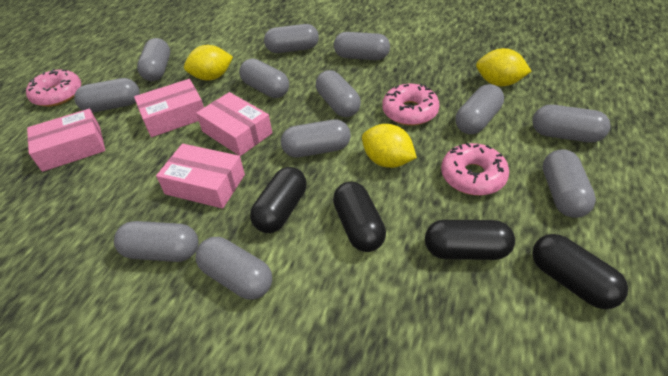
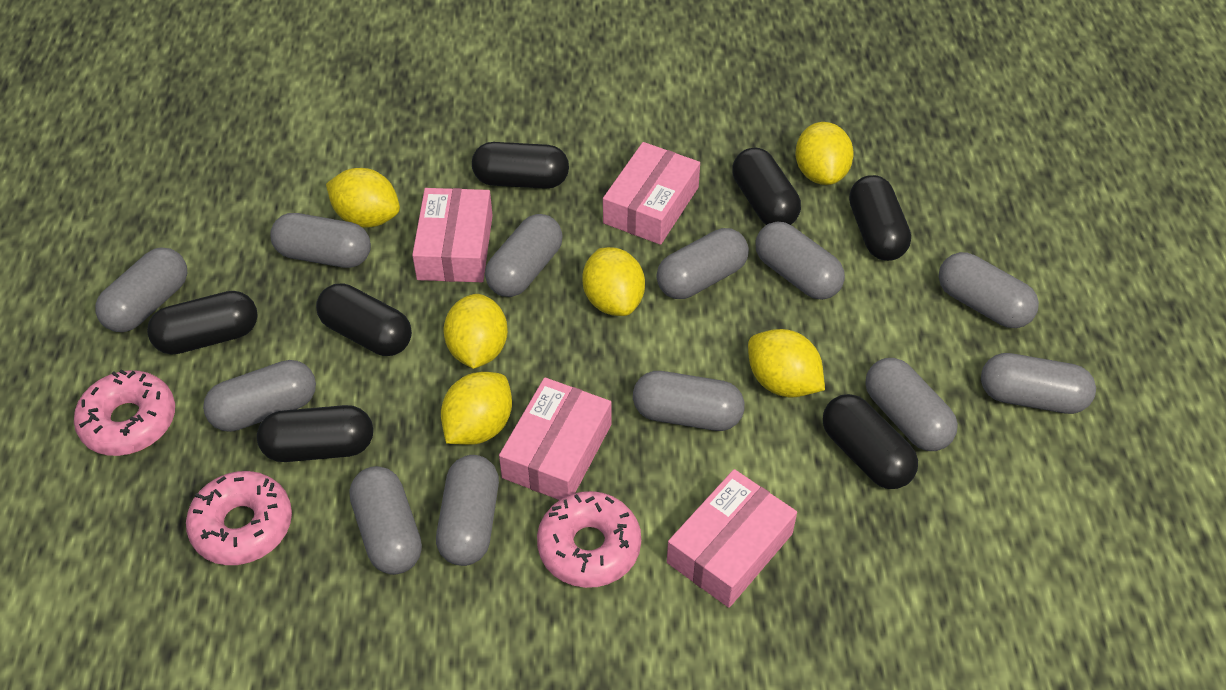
black capsule: [250,167,307,233] [333,182,386,252] [425,220,515,260] [532,234,628,309] = 4 -> [147,291,258,355] [257,405,373,462] [316,284,412,356] [472,142,569,189] [732,147,801,225] [823,394,918,489] [849,175,911,261] = 7
yellow lemon: [184,45,233,81] [362,124,417,168] [476,48,532,86] = 3 -> [326,168,400,228] [441,372,512,445] [443,294,508,369] [582,247,645,316] [748,329,825,397] [795,122,854,185] = 6

